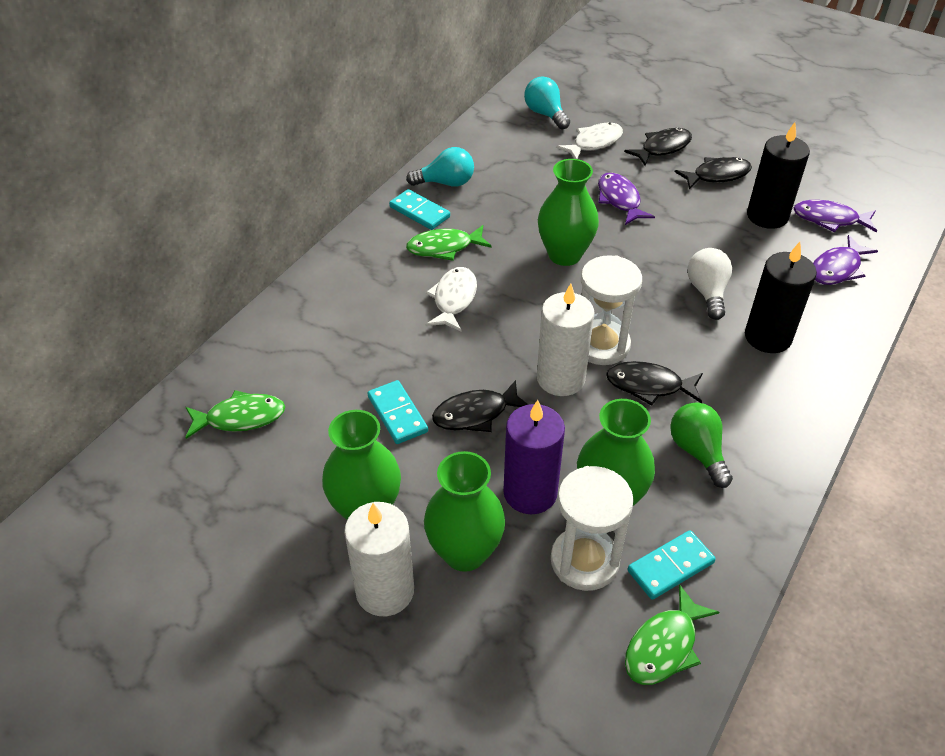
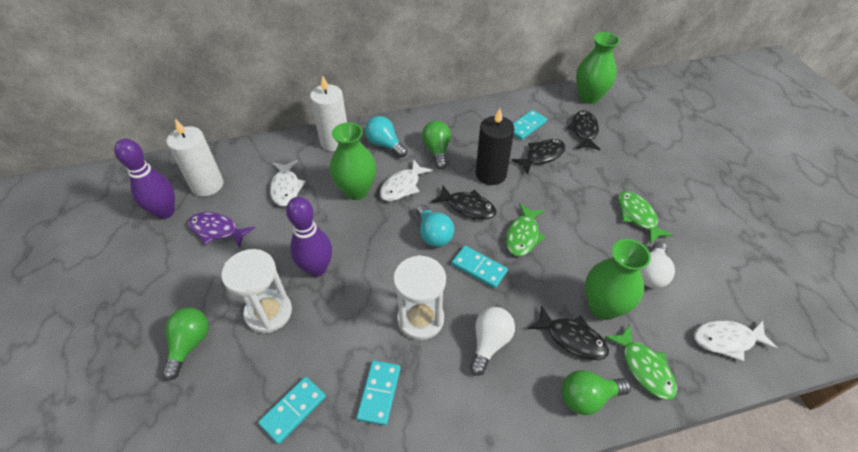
black candle: [745,242,817,353] [747,122,810,229] = 2 -> [476,108,515,185] = 1
green light bulb: [670,402,733,488] = 1 -> [162,307,209,381] [422,121,451,169] [562,370,631,415] = 3
green vase: [322,410,401,520] [424,451,505,572] [538,159,599,266] [577,399,655,506] = 4 -> [330,122,376,200] [576,32,620,104] [585,239,651,320] = 3
purple bowling pin: none = 0 -> [114,139,175,219] [286,197,332,277] = 2
purple candle: [503,400,565,514] = 1 -> none = 0
purple fish: [598,173,655,225] [794,200,877,232] [813,235,878,285] = 3 -> [188,212,255,248] = 1
turquoise domino: [368,380,428,444] [389,189,450,230] [628,530,716,600] = 3 -> [258,377,326,444] [356,360,400,426] [452,246,508,288] [513,110,547,140] = 4
white fish: [426,267,477,331] [556,122,623,159] = 2 -> [270,160,306,206] [380,160,433,201] [694,320,778,362] = 3
white light bulb: [687,248,732,320] = 1 -> [470,307,515,376] [640,242,675,288] = 2

